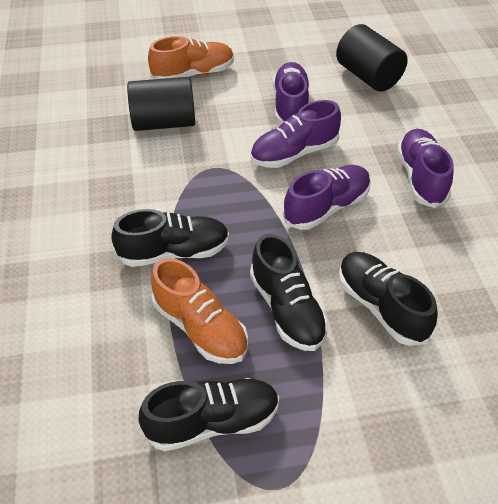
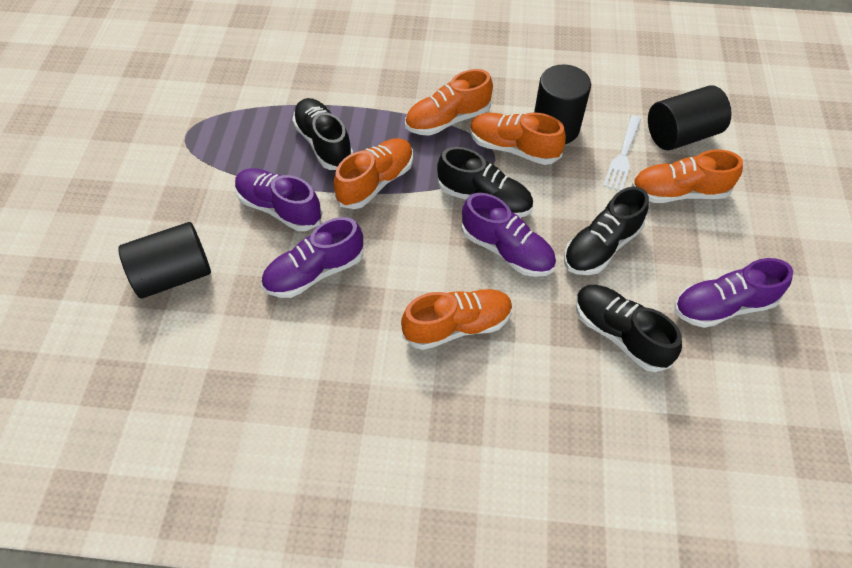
black cylinder: [127,77,195,131] [336,24,408,92] = 2 -> [118,222,211,299] [534,65,591,144] [648,85,732,151] = 3
orange shoe: [148,36,234,79] [151,258,248,364] = 2 -> [334,138,413,209] [401,289,513,350] [405,69,493,136] [470,112,566,165] [631,149,743,203] = 5
white fork: none = 0 -> [603,115,641,191] = 1

